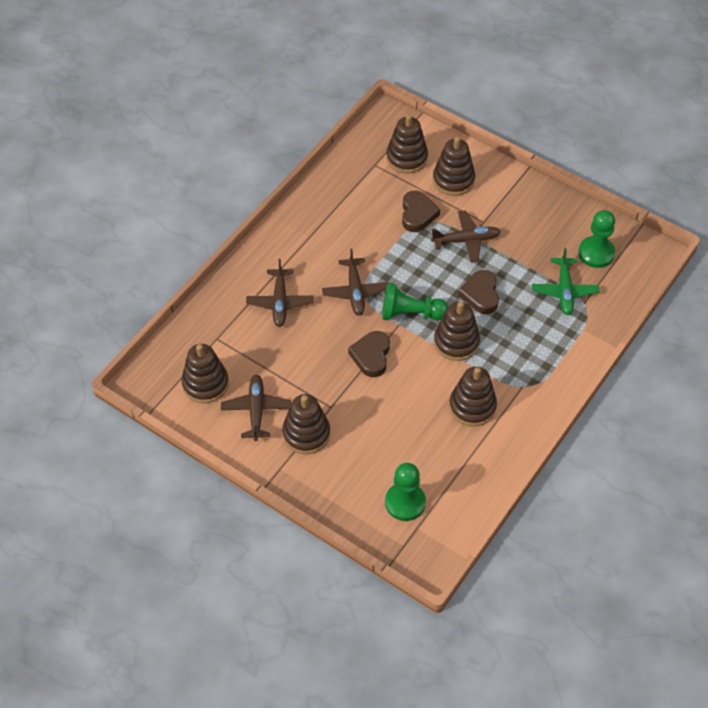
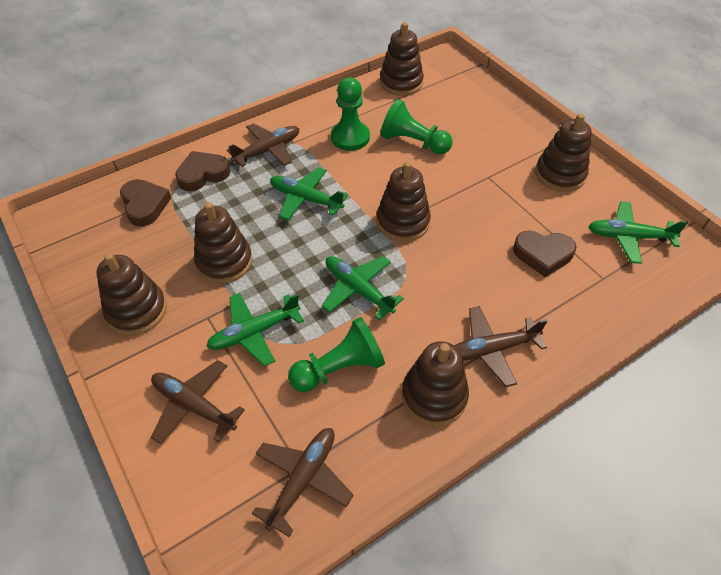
green plane: [532,248,600,315] = 1 -> [206,293,304,367] [270,167,348,220] [322,256,404,320] [588,201,688,264] = 4

